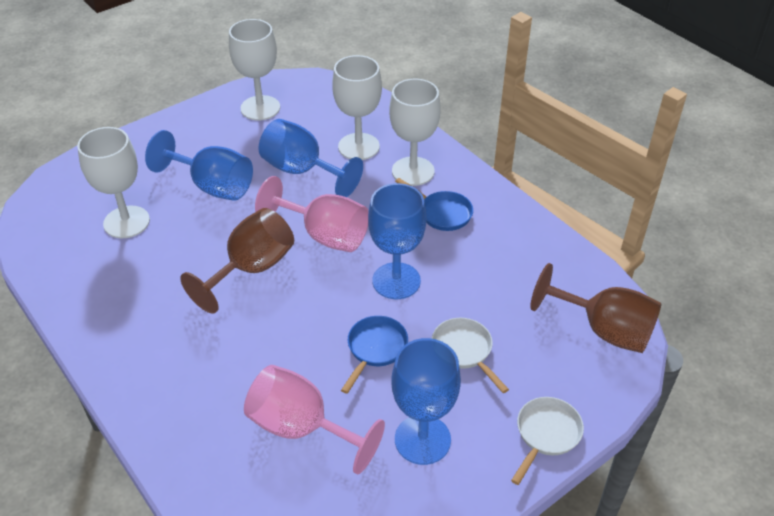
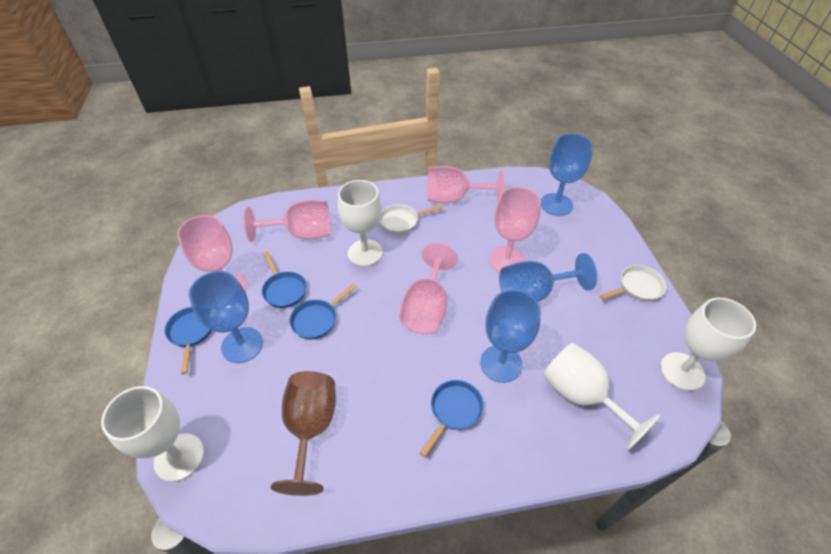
blue pan: [341,316,408,394] [395,178,473,231] = 2 -> [165,306,212,374] [262,251,307,308] [290,283,357,339] [420,380,484,457] = 4
brown goblet: [180,208,294,314] [530,263,661,353] = 2 -> [271,371,336,496] = 1
pink goblet: [244,365,385,475] [255,176,369,252] = 2 -> [177,215,247,292] [243,200,331,242] [399,243,458,334] [427,166,504,203] [489,187,541,272] = 5

